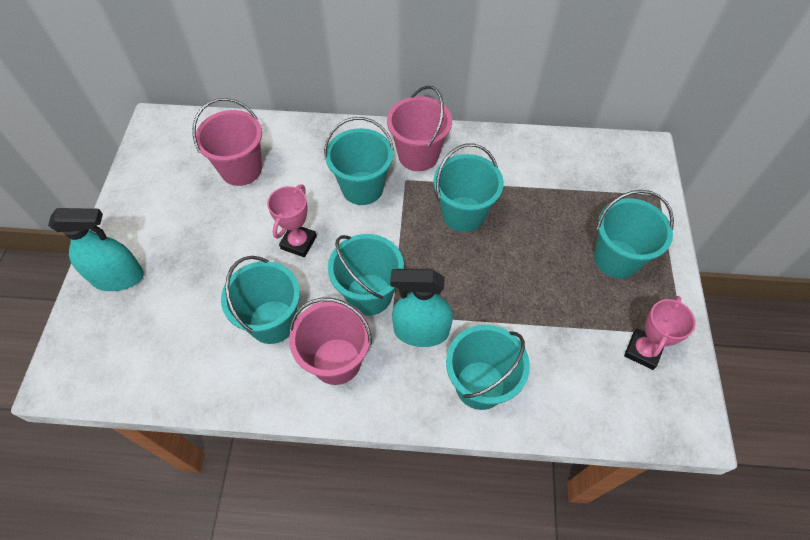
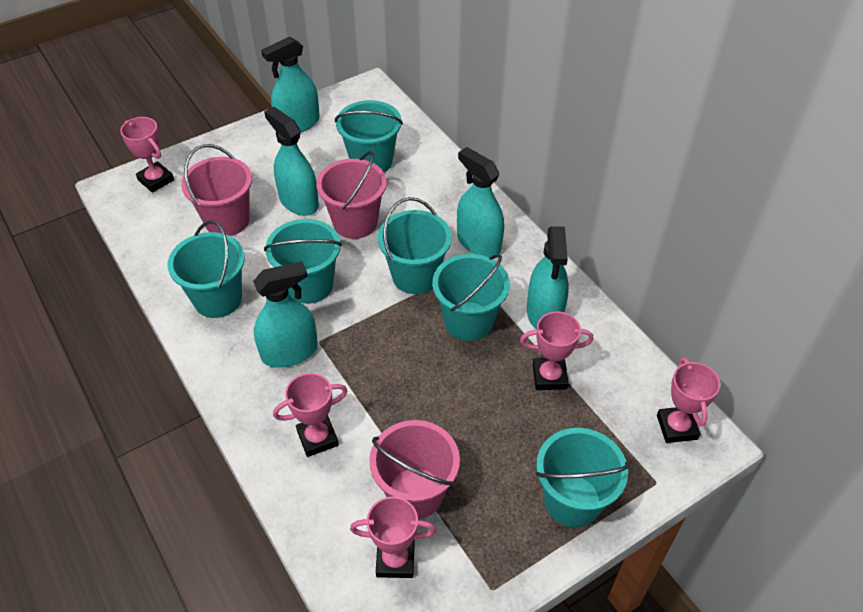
pink trophy: [267,184,317,257] [624,296,696,370] = 2 -> [120,117,174,193] [273,373,347,457] [350,496,436,578] [520,311,593,390] [657,357,720,443] = 5
turquoise spray bottle: [48,208,144,291] [390,269,453,347] = 2 -> [253,261,318,367] [261,37,320,132] [264,107,319,216] [457,147,504,257] [527,226,569,330] = 5

